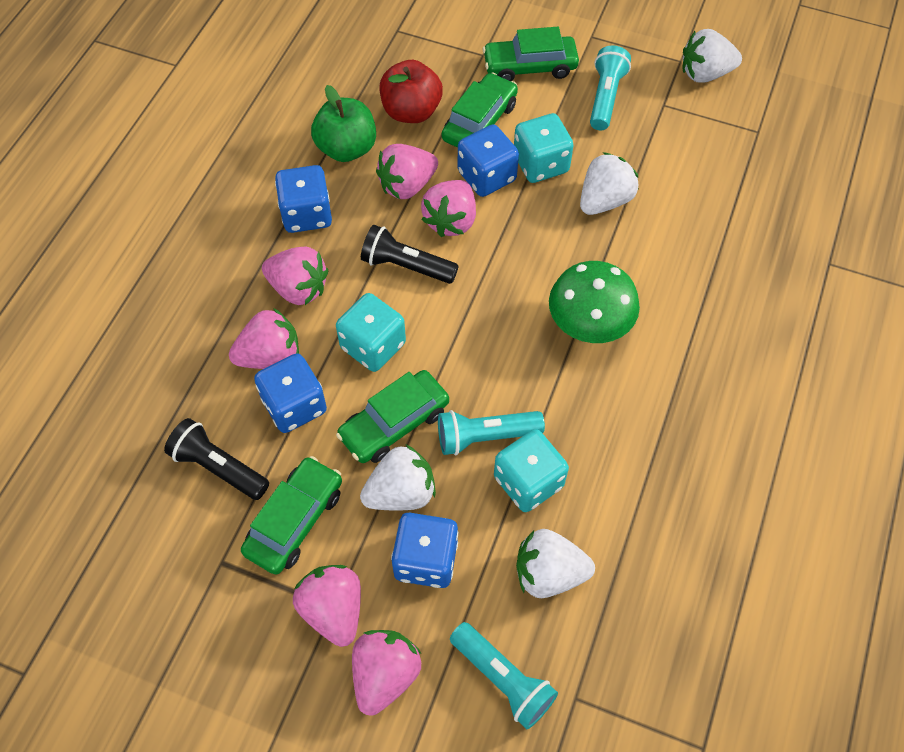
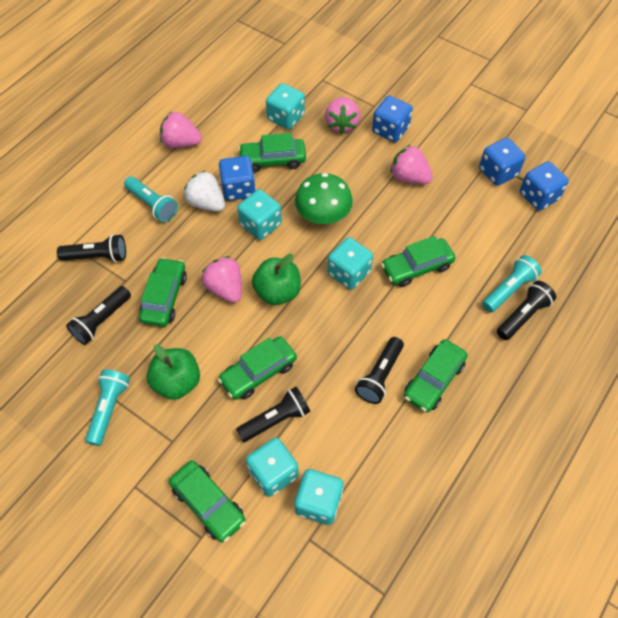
black flashlight: [164,418,269,500] [361,225,459,284] = 2 -> [57,234,126,262] [66,286,131,345] [236,387,310,442] [355,337,404,404] [497,281,556,340] = 5
green apple: [311,85,376,162] = 1 -> [147,344,200,400] [252,254,301,305] = 2
green car: [241,456,342,575] [336,370,449,463] [442,72,518,148] [483,27,579,81] = 4 -> [139,257,187,327] [169,460,246,542] [218,336,297,400] [238,133,306,172] [381,236,455,287] [404,339,468,413] = 6
pink strawberry: [229,308,299,369] [262,247,328,305] [293,565,361,647] [352,630,421,716] [376,144,438,199] [421,180,476,237] = 6 -> [160,112,202,148] [202,256,242,303] [325,97,360,134] [390,145,433,184] = 4
red apple: [380,60,443,123] = 1 -> none = 0
turquoise dice: [336,293,406,372] [494,429,569,512] [514,113,574,183] = 3 -> [237,189,282,240] [246,438,299,497] [266,83,305,130] [294,469,344,525] [327,237,373,290] = 5
white strawberry: [360,445,436,511] [516,529,595,598] [580,152,638,215] [683,29,742,83] = 4 -> [184,170,225,212] = 1

